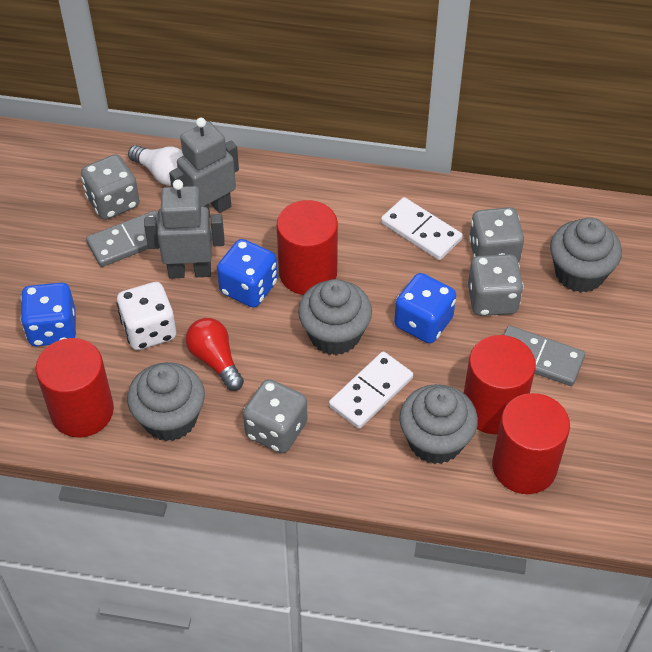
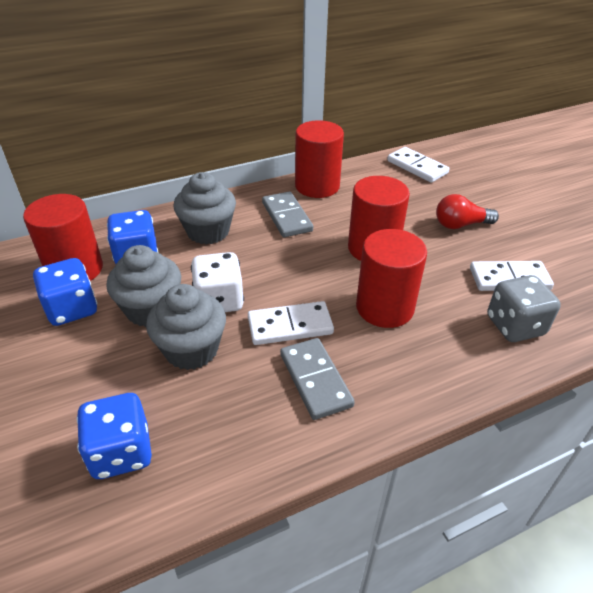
grey cupcake: [127,362,205,441] [298,279,372,355] [399,384,478,464] [550,217,622,293] = 4 -> [106,245,181,327] [146,284,226,370] [174,172,236,244] = 3
grey dice: [81,154,140,220] [243,379,307,453] [468,254,524,316] [469,207,524,263] = 4 -> [487,275,561,342] = 1
grey robot: [144,180,225,279] [169,118,239,218] = 2 -> none = 0
white domino: [329,351,413,429] [381,197,463,260] = 2 -> [248,301,334,345] [387,147,449,183] [470,261,554,291] = 3
white light bulb: [128,145,184,186] = 1 -> none = 0

